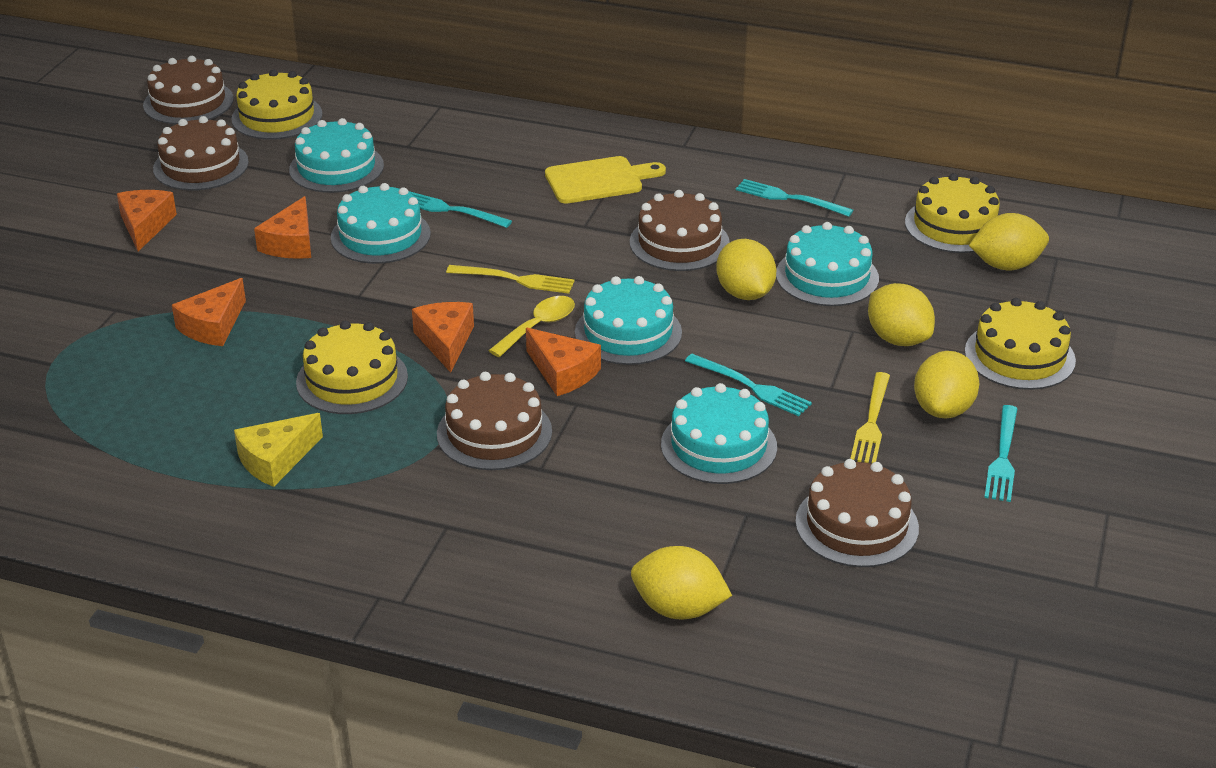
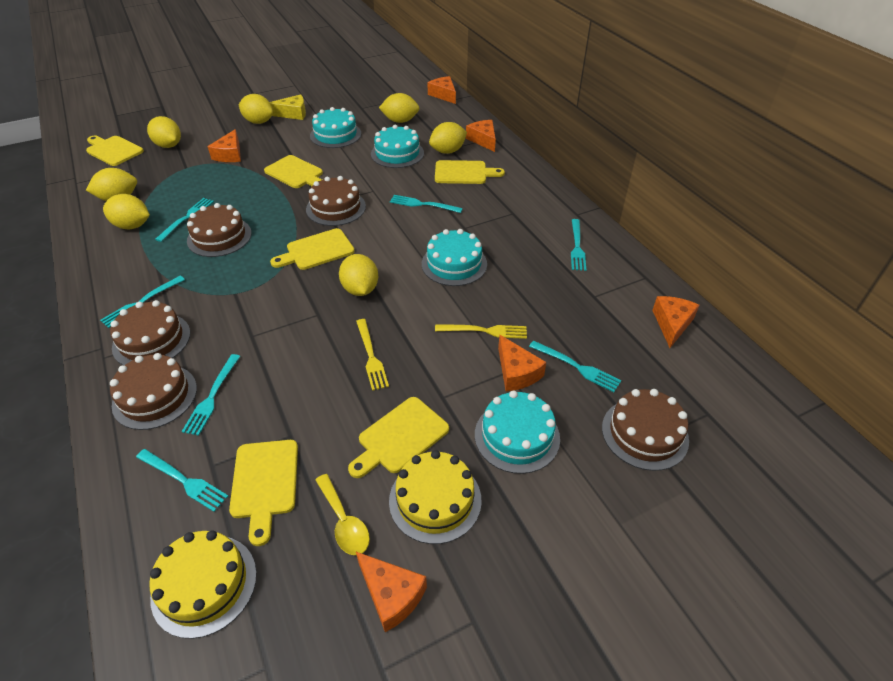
orange cheese: [117,190,177,251] [172,278,246,346] [254,196,311,259] [412,302,474,373] [526,328,601,396] = 5 -> [207,129,241,162] [356,552,427,632] [428,76,456,104] [466,120,496,152] [498,335,546,391] [652,296,699,348] = 6
turquoise cake: [289,118,384,193] [331,183,431,264] [575,276,682,365] [661,383,777,484] [776,222,879,306] = 5 -> [310,107,361,148] [371,125,424,168] [422,229,487,286] [475,390,560,474] = 4
turquoise fork: [408,191,512,228] [685,354,812,416] [736,179,853,217] [984,405,1018,502] = 4 -> [100,276,185,328] [136,449,229,512] [155,198,214,242] [181,354,240,436] [390,195,463,213] [529,341,622,392] [571,219,586,271] = 7
yellow cake: [231,70,323,140] [296,321,408,414] [905,173,1000,253] [965,298,1076,390] = 4 -> [149,530,257,639] [389,450,482,544] = 2
yellow cutting board: [545,156,666,204] = 1 -> [86,135,144,166] [229,440,298,546] [264,155,323,188] [270,228,354,270] [348,397,449,478] [435,160,505,184] = 6
yellow lemon: [631,546,732,619] [716,239,776,300] [868,283,935,346] [914,351,979,418] [969,213,1049,270] = 5 -> [86,168,137,201] [103,194,150,229] [147,116,181,148] [239,94,273,124] [339,254,378,296] [379,93,419,123] [429,122,467,154] = 7

